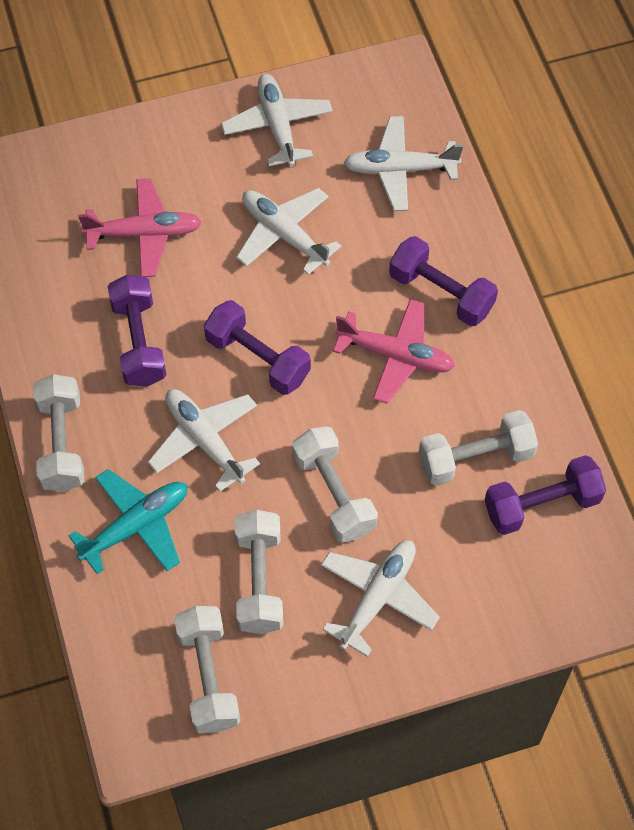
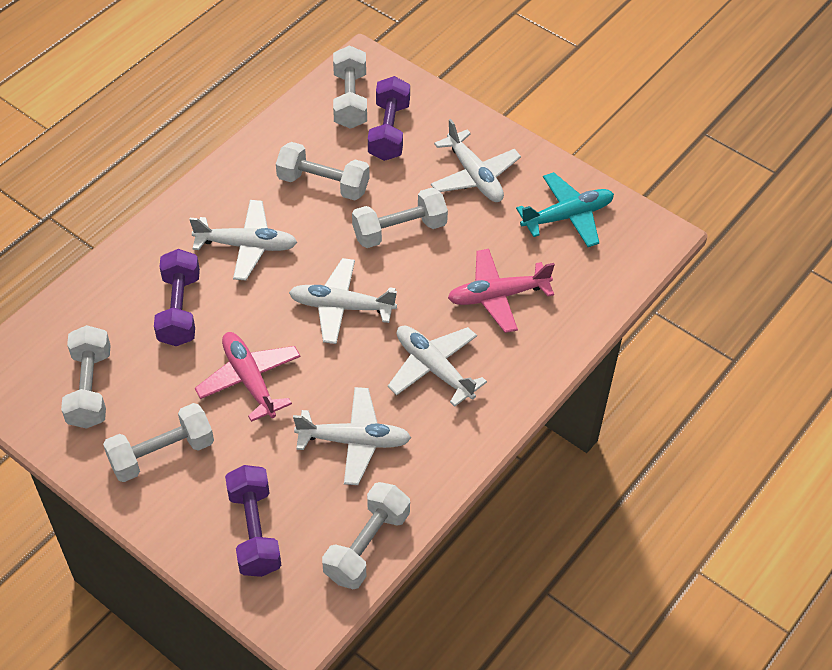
purple dumbbell: [107,275,166,387] [204,300,311,395] [389,236,498,326] [485,455,606,535] = 4 -> [154,249,200,346] [225,465,281,577] [368,76,410,161] = 3
white dumbbell: [33,374,84,492] [174,606,240,733] [235,510,283,634] [292,426,378,543] [419,410,538,486] = 5 -> [61,325,111,429] [103,403,214,482] [276,142,369,200] [322,482,410,589] [333,46,367,129] [352,188,448,248] = 6

